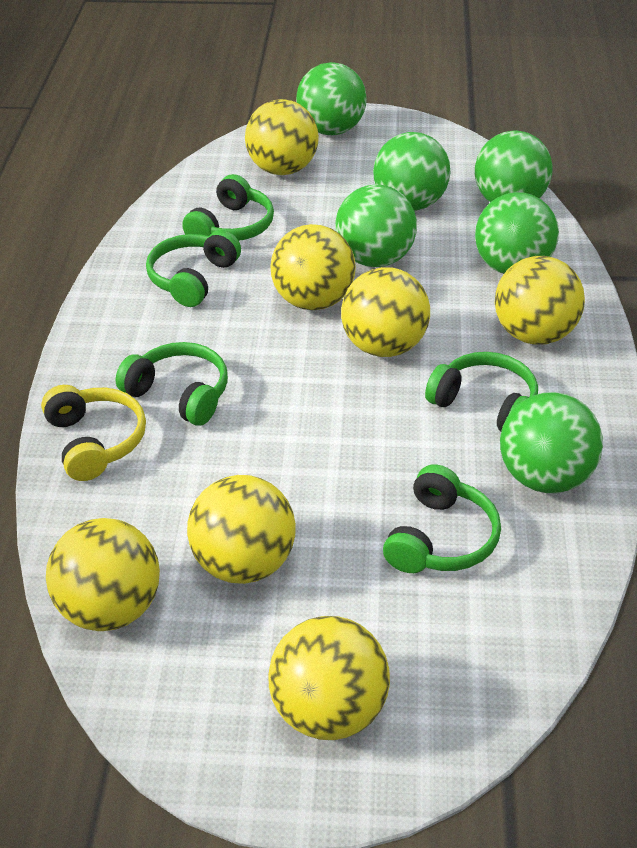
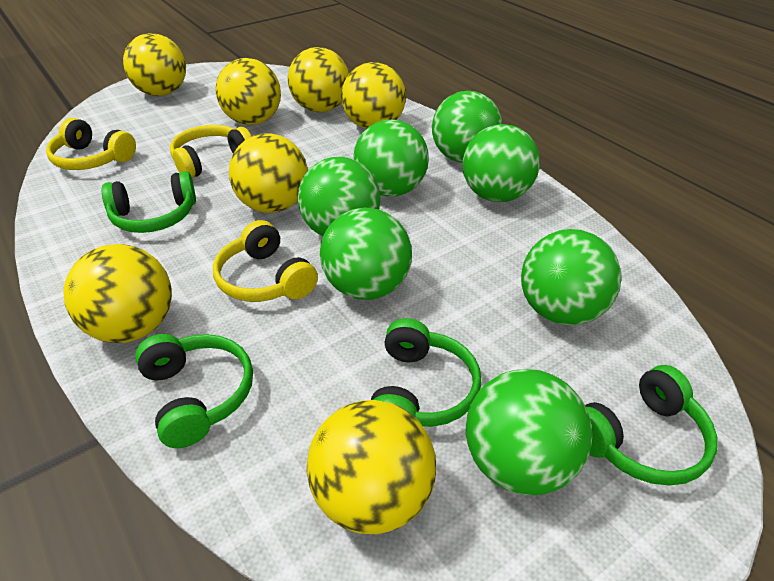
green ball: [296,62,367,135] [335,184,417,267] [373,132,450,211] [475,130,553,202] [475,192,559,274] [500,392,603,493] = 6 -> [298,157,381,236] [320,207,412,300] [353,119,429,197] [432,91,502,163] [462,124,540,202] [466,369,592,495] [521,229,621,325] = 7
green headphones: [116,342,228,426] [146,230,241,307] [182,174,274,241] [383,464,501,573] [425,352,538,431] = 5 -> [102,171,196,233] [135,334,253,448] [371,318,481,427] [585,365,718,486] = 4
yellow headphones: [41,385,146,481] = 1 -> [46,118,136,170] [170,125,252,178] [213,220,318,302] = 3

